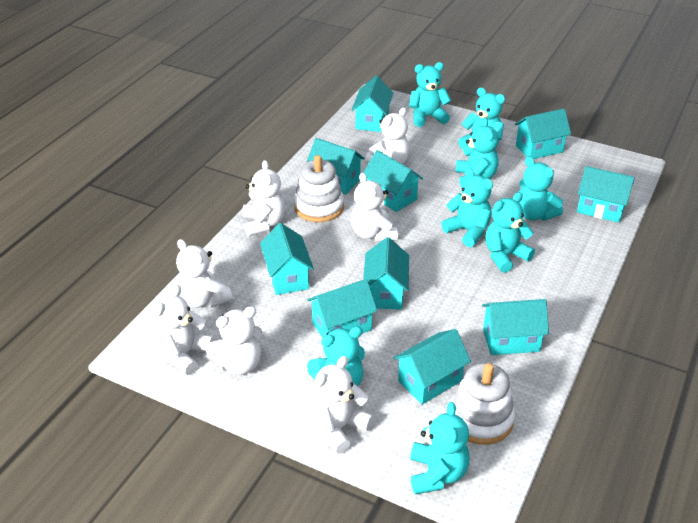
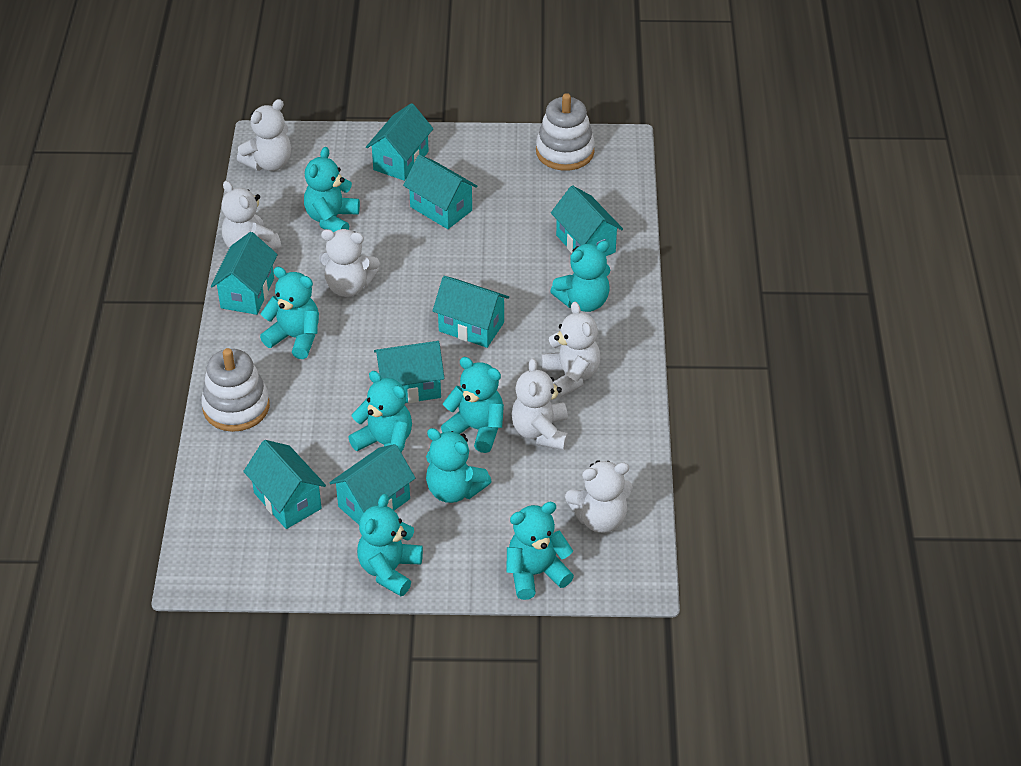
turquoise house: [260,223,314,295] [306,138,365,195] [307,279,377,338] [351,76,393,132] [363,150,423,212] [363,237,409,310] [394,329,471,404] [482,299,549,355] [515,109,571,159] [577,166,635,223] = 10 -> [211,232,278,315] [243,440,326,529] [329,444,415,525] [366,103,433,181] [374,341,444,403] [403,155,478,229] [433,276,509,348] [551,185,623,256] = 8
white teddy bear: [154,285,214,375] [176,239,233,308] [205,306,262,375] [242,160,285,236] [312,356,373,453] [351,173,398,242] [365,107,410,164] = 7 -> [221,181,281,251] [237,99,291,171] [319,229,379,297] [511,358,568,450] [542,302,601,398] [565,460,633,533] = 6

